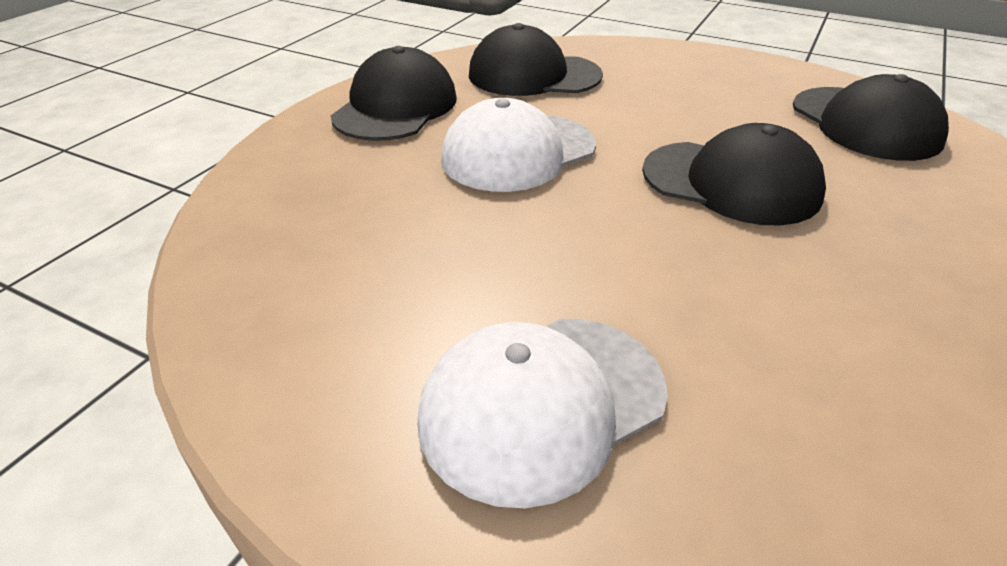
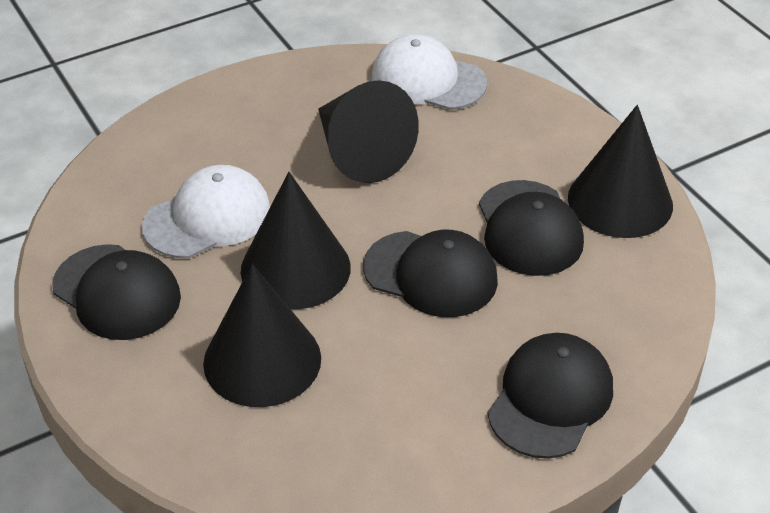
black cone: none = 0 -> [203,264,321,407] [241,172,351,309] [318,80,419,183] [568,105,673,238] = 4

